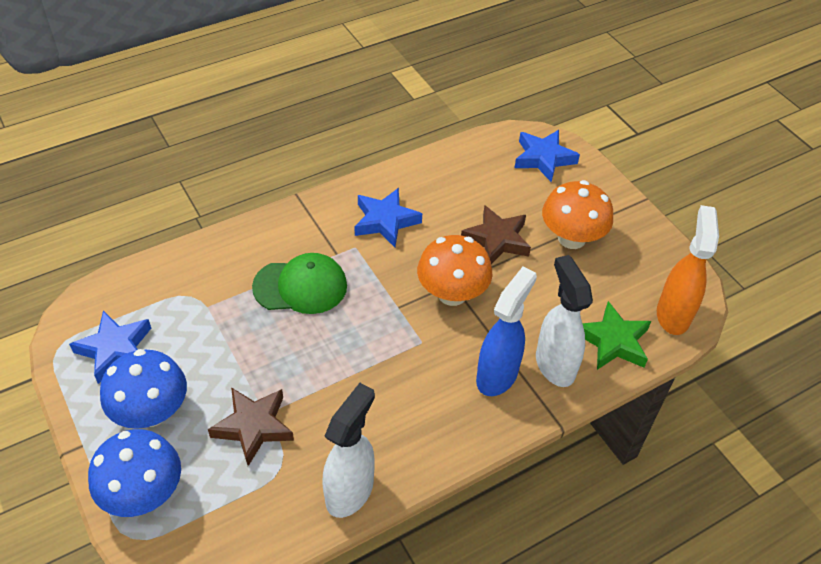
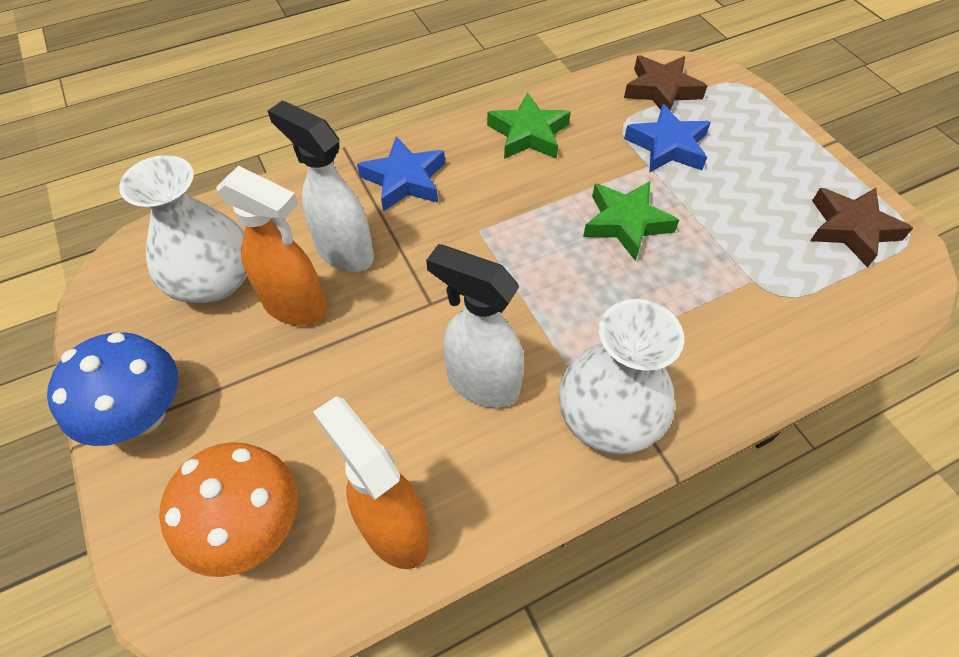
blue mushroom: [88,429,181,517] [100,349,187,429] = 2 -> [47,332,178,446] = 1
blue spray bottle: [476,267,537,396] = 1 -> none = 0
blue star: [69,311,151,384] [354,188,422,247] [515,130,580,182] = 3 -> [357,136,445,211] [624,104,711,173] = 2
green cap: [252,253,347,314] = 1 -> none = 0
green star: [582,301,651,370] = 1 -> [487,93,571,159] [583,181,679,261] = 2
orange mushroom: [417,235,492,306] [542,180,613,249] = 2 -> [159,442,298,577] = 1
orange spray bottle: [657,205,719,335] = 1 -> [216,166,327,326] [313,396,430,569] = 2
white vase: none = 0 -> [119,155,247,304] [559,299,684,455] = 2

